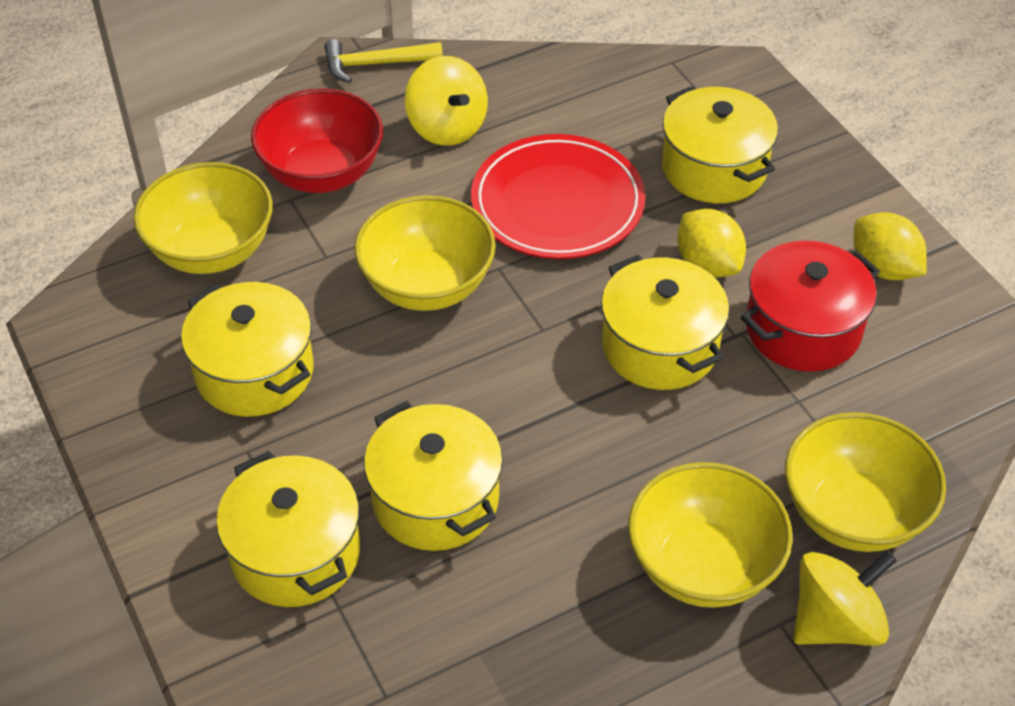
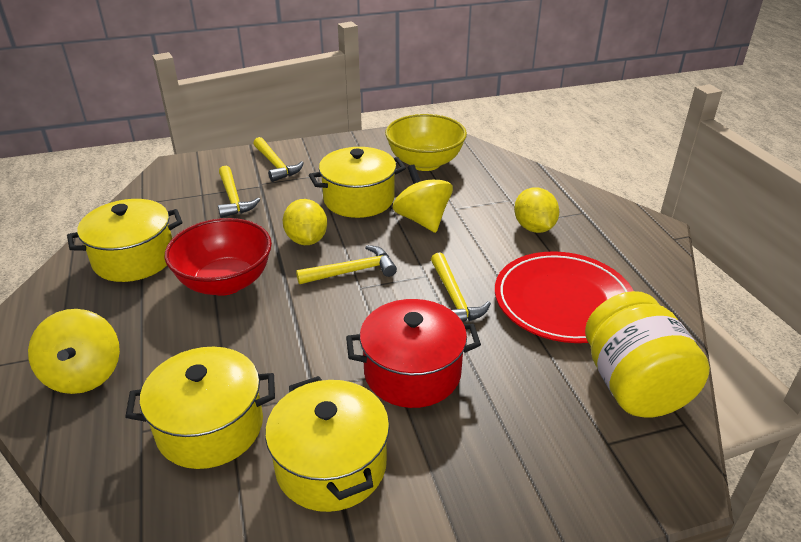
yellow bowl: [133,162,273,274] [354,195,496,311] [628,462,793,608] [785,412,946,552] = 4 -> [385,114,467,171] = 1
yellow hammer: [324,39,443,83] = 1 -> [218,166,260,218] [253,137,304,182] [296,245,397,284] [431,253,491,322] = 4
yellow jar: none = 0 -> [585,291,710,417] = 1
yellow pot: [181,282,314,417] [216,451,360,607] [364,401,503,551] [601,255,729,390] [662,86,778,203] = 5 -> [67,199,182,282] [125,347,275,469] [265,376,390,512] [309,147,406,218] = 4

